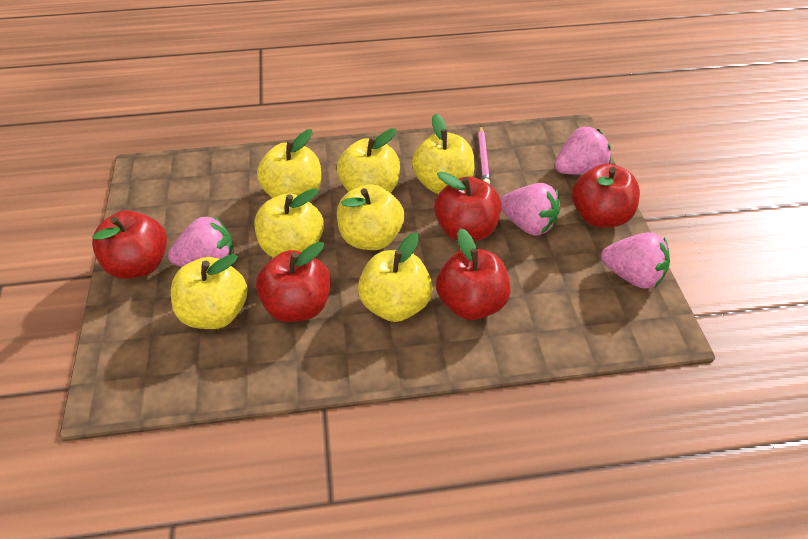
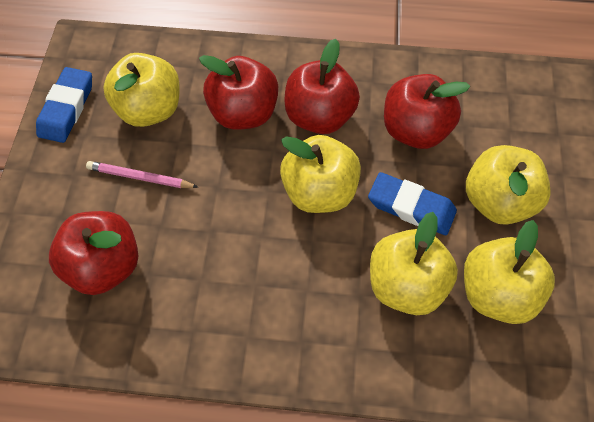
blue eraser: none = 0 -> [36,67,92,143] [368,172,457,235] = 2
pink strawberry: [168,216,234,267] [500,183,560,236] [555,126,611,175] [601,232,670,289] = 4 -> none = 0
red apple: [92,210,167,279] [256,242,331,322] [434,172,501,241] [436,228,511,320] [572,163,640,228] = 5 -> [49,211,138,295] [199,55,278,130] [284,39,360,134] [384,74,470,149] = 4
yellow apple: [171,254,248,329] [255,188,324,258] [257,129,321,198] [337,128,400,193] [337,184,404,250] [358,232,433,322] [412,113,475,194] = 7 -> [103,53,180,127] [280,135,361,213] [370,212,458,315] [464,220,555,324] [466,145,551,225] = 5

